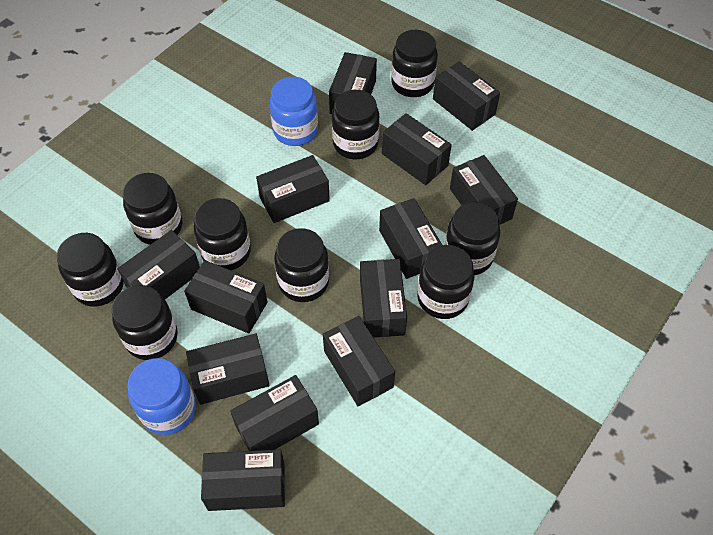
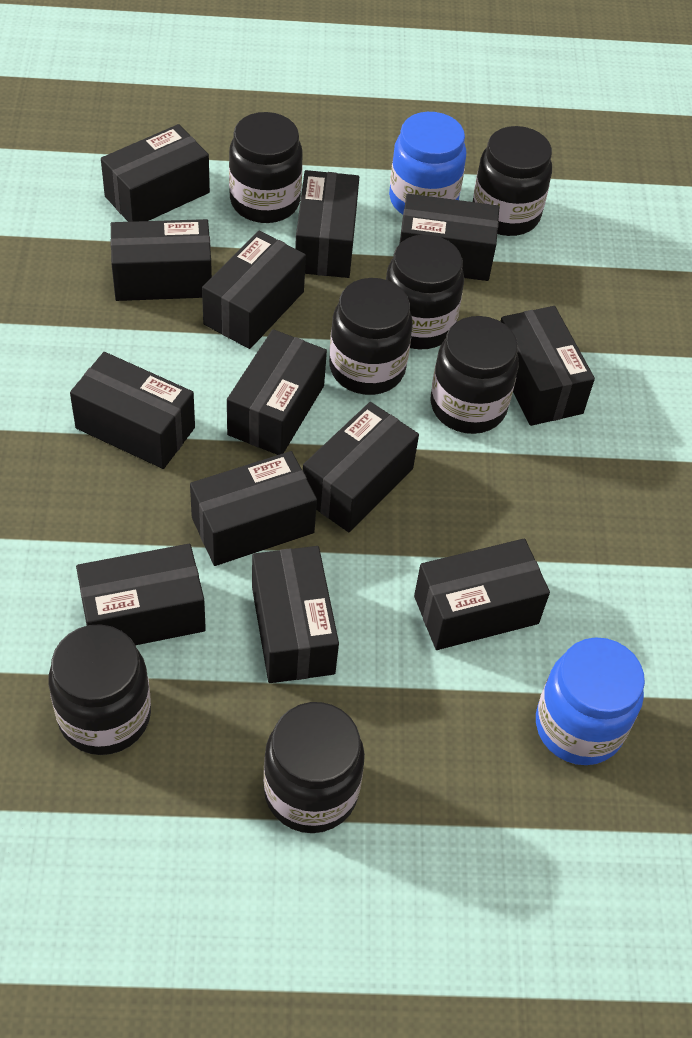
black jar: [57,233,124,307] [112,285,178,360] [123,173,182,245] [194,198,251,270] [274,228,329,302] [332,90,380,159] [391,30,438,97] [417,245,475,319] [445,202,500,275] = 9 -> [49,624,151,755] [229,112,303,223] [263,702,365,833] [329,278,413,395] [386,234,464,350] [431,316,519,434] [473,126,552,236] = 7

